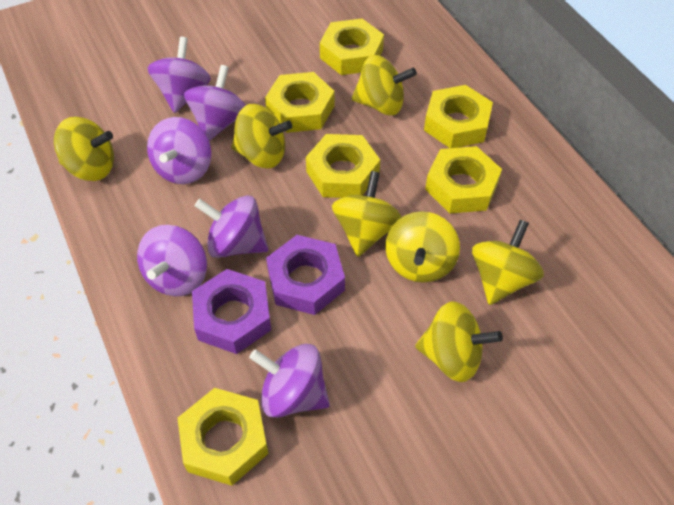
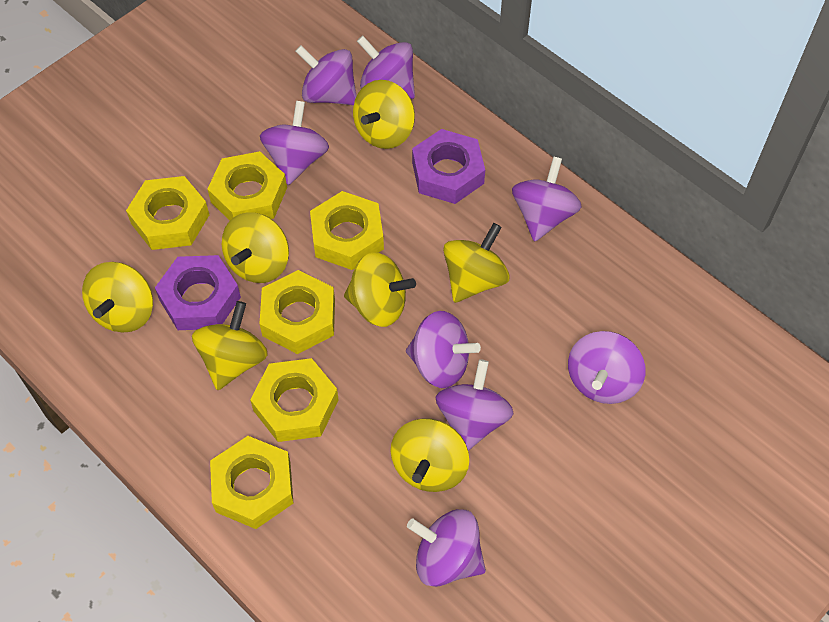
purple spinning top: [137,225,207,296] [147,117,211,184] [148,37,211,113] [184,65,246,141] [195,195,268,258] [249,344,330,418] = 6 -> [260,101,329,185] [295,45,357,105] [357,36,415,99] [406,311,481,388] [407,509,486,587] [436,359,514,451] [512,156,582,242] [568,331,646,404] = 8

